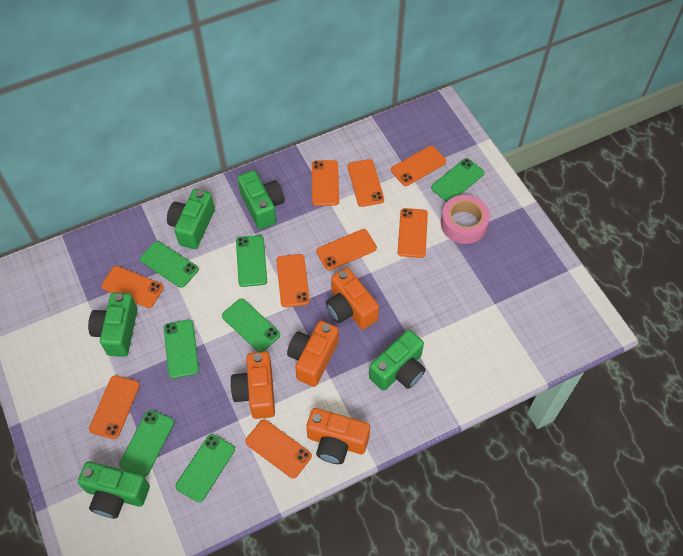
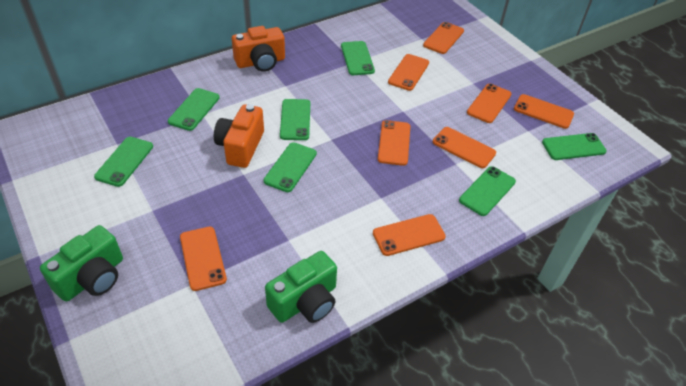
green camera: [78,462,150,518] [88,293,137,357] [167,189,215,249] [237,170,284,229] [369,330,426,391] = 5 -> [40,225,123,302] [265,251,337,323] = 2
orange camera: [230,352,275,419] [287,321,339,387] [306,408,370,464] [326,268,379,329] = 4 -> [214,104,264,168] [232,26,285,72] = 2
orange phone: [89,376,140,439] [101,266,164,308] [245,420,312,478] [276,254,310,307] [312,160,339,206] [316,229,377,271] [348,159,384,207] [391,146,446,186] [398,208,428,258] = 9 -> [180,227,227,291] [373,214,446,256] [378,120,410,166] [388,54,429,91] [423,22,464,54] [433,127,496,168] [467,84,511,123] [514,94,574,129] = 8
pink tape: [441,195,490,244] = 1 -> none = 0

